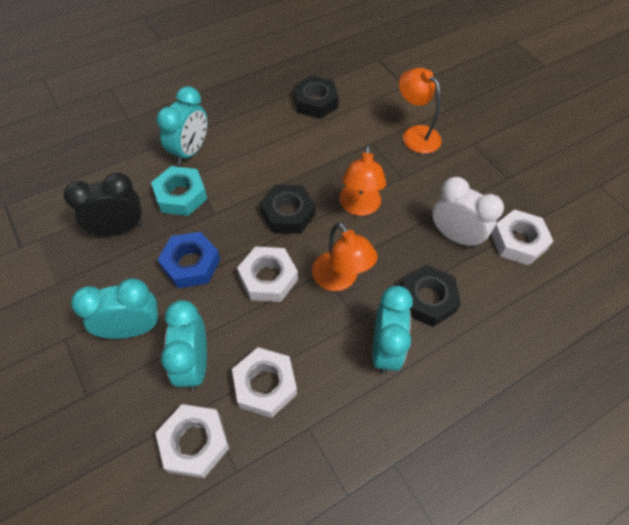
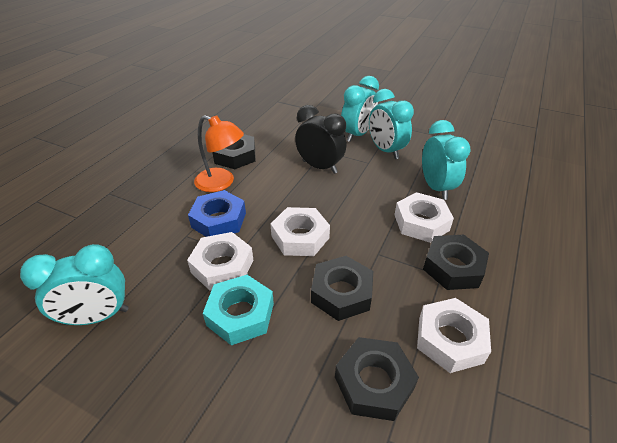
black nut: [260,184,316,234] [294,76,339,119] [400,265,461,327] = 3 -> [212,134,255,169] [311,256,373,321] [335,337,419,421] [423,235,489,290] = 4
orange lamp: [312,222,377,291] [339,145,386,216] [399,68,442,154] = 3 -> [194,115,244,192] = 1
white clock: [432,177,504,249] = 1 -> none = 0

